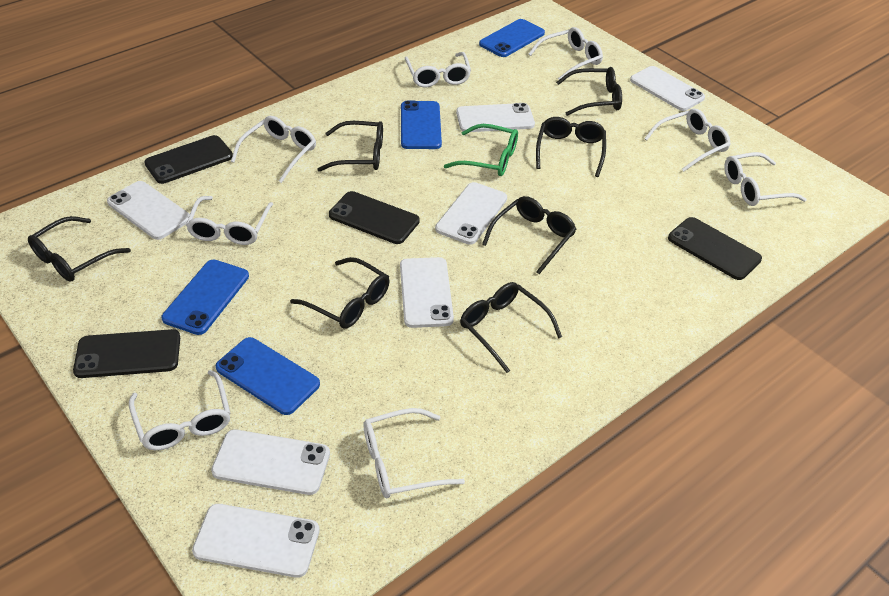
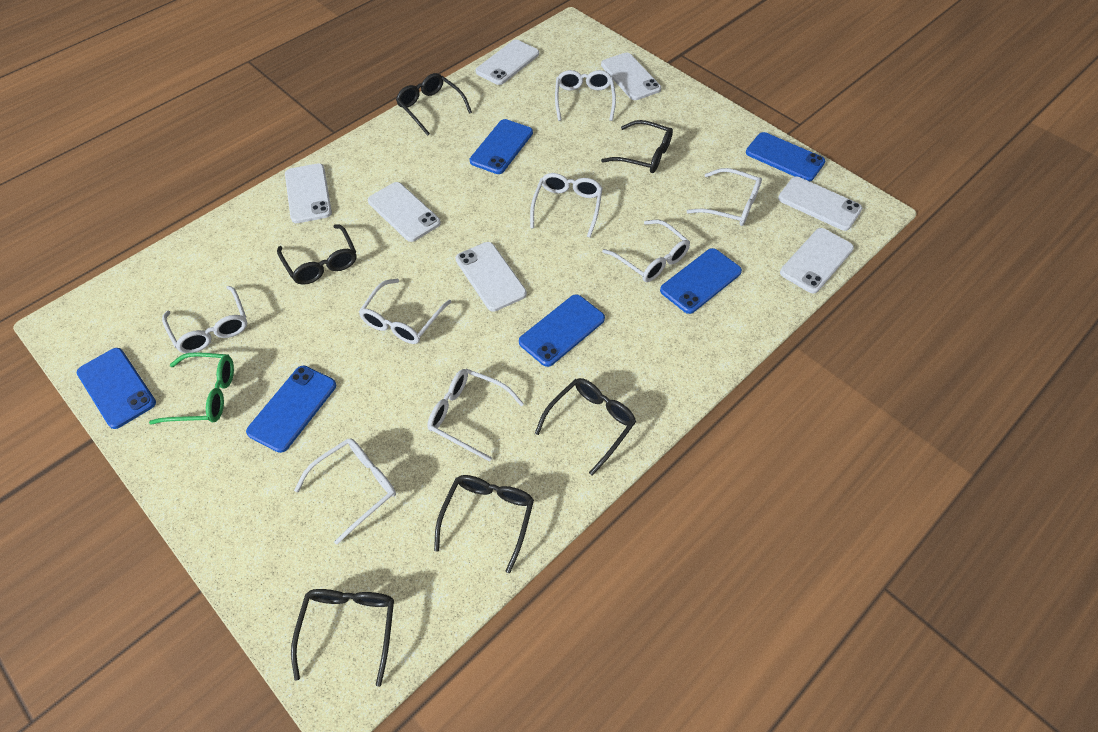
black glasses: [28,216,131,282] [290,257,389,329] [317,121,383,172] [460,282,562,373] [482,196,576,274] [536,117,606,177] [556,67,622,116] = 7 -> [277,224,357,285] [291,589,394,687] [396,73,472,136] [434,475,534,573] [535,378,636,476] [601,120,673,173] = 6
black phone: [73,329,180,378] [144,135,233,184] [329,191,420,244] [668,217,762,280] = 4 -> none = 0
blue phone: [161,260,249,335] [216,337,320,415] [401,101,442,149] [479,19,545,57] = 4 -> [77,348,156,429] [246,366,336,453] [470,119,533,174] [519,294,605,367] [660,248,742,314] [746,132,825,181] = 6

